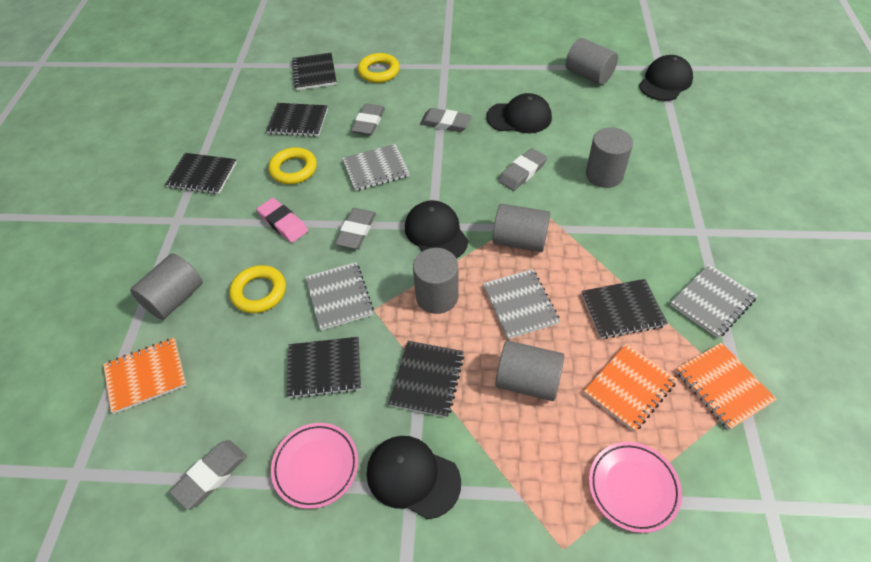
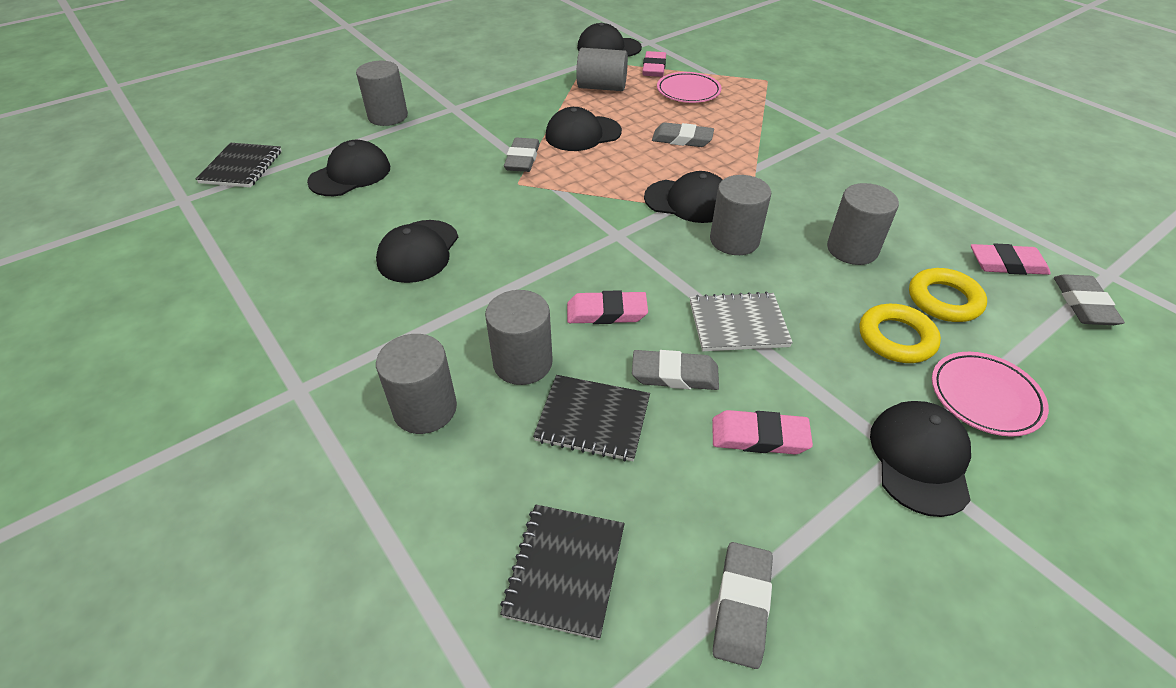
black cap: [367,436,461,519] [405,200,468,258] [486,93,552,133] [639,55,693,101] = 4 -> [307,140,390,196] [376,220,458,283] [545,107,622,151] [577,23,642,57] [644,171,722,223] [870,401,971,517] = 6
black notebook: [165,153,237,194] [266,103,328,137] [287,337,361,399] [292,53,337,90] [389,341,464,418] [582,279,668,339] = 6 -> [196,143,281,188] [500,504,624,640] [533,375,650,462] = 3
grey notebook: [305,262,374,331] [342,144,410,191] [483,269,560,339] [670,264,758,338] = 4 -> [690,292,793,351] = 1
orange notebook: [103,338,186,414] [584,344,677,432] [676,342,777,430] = 3 -> none = 0
pink eraser: [256,198,308,243] = 1 -> [567,290,648,324] [642,51,666,77] [712,410,813,454] [971,243,1051,275] = 4
yellow ring: [229,265,286,313] [268,147,317,184] [358,53,400,83] = 3 -> [860,304,941,363] [909,268,987,322] = 2

